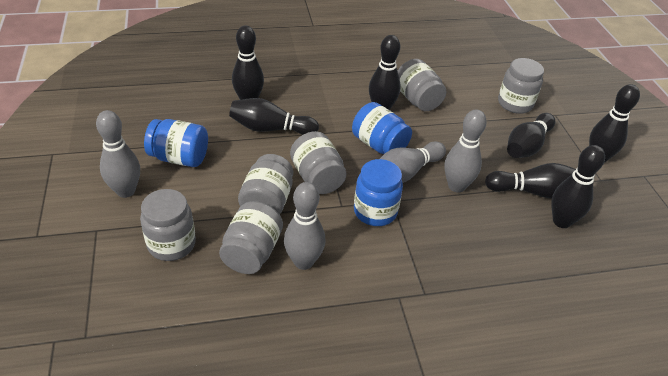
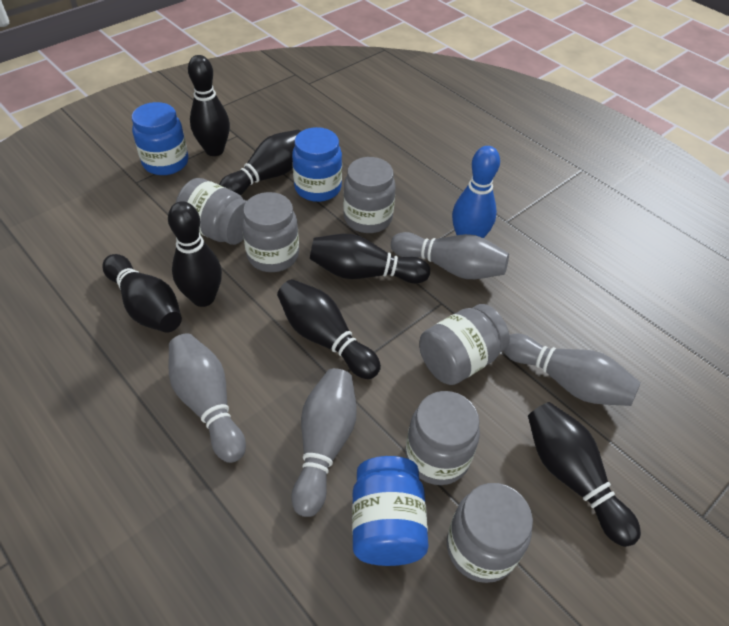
blue bowling pin: none = 0 -> [452,146,500,238] = 1

